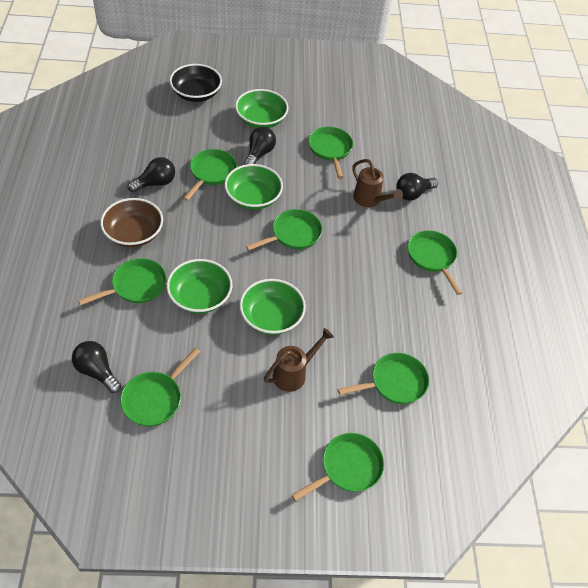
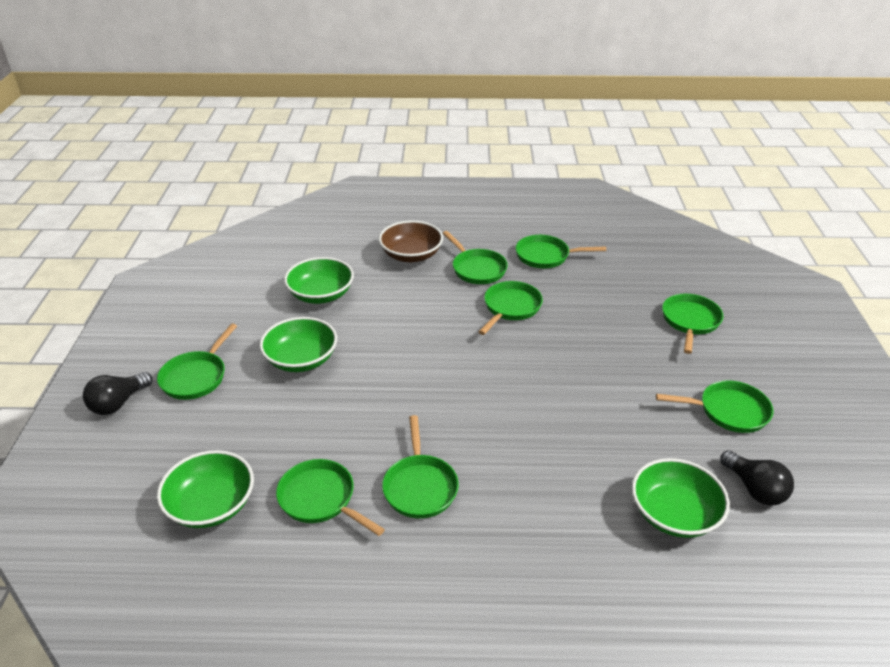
black bowl: [169,64,222,102] = 1 -> none = 0
black light bulb: [72,341,121,393] [127,157,175,193] [244,127,276,165] [396,173,438,201] = 4 -> [83,372,152,415] [720,450,794,506] = 2
brown watering can: [264,328,334,392] [352,159,403,207] = 2 -> none = 0

